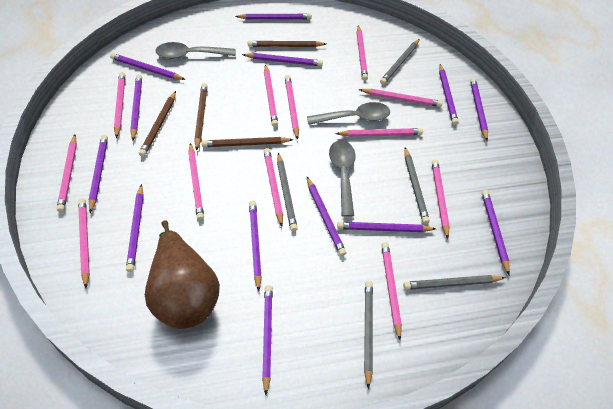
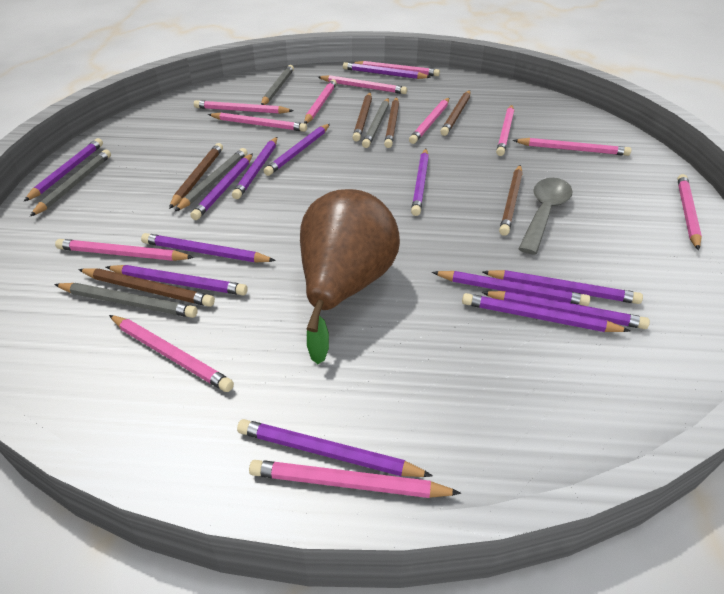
brown pencil: [139,91,176,157] [194,83,207,151] [202,137,294,147] [248,41,326,47] = 4 -> [78,269,215,307] [169,143,223,209] [352,92,372,141] [384,97,399,148] [440,90,470,136] [499,165,523,236] = 6
grey spoon: [155,42,236,59] [307,102,390,125] [329,140,356,217] = 3 -> [518,178,573,255] = 1

